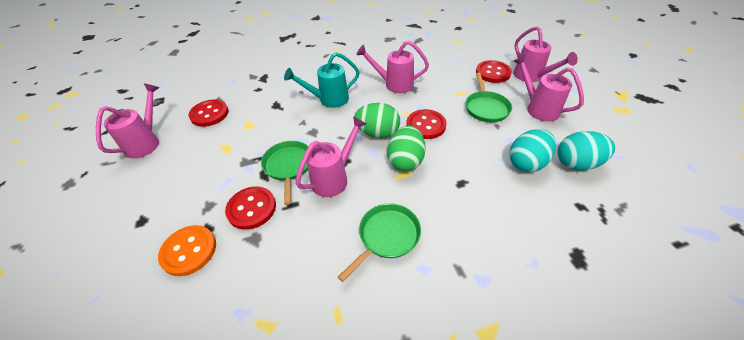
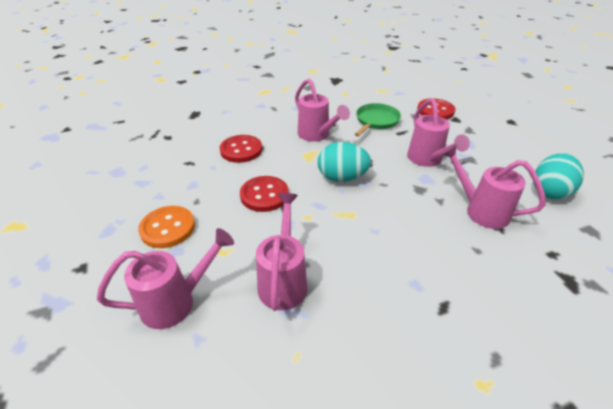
green egg: [354,103,400,138] [387,126,426,171] = 2 -> none = 0
green pan: [261,141,309,205] [338,203,421,282] [466,72,512,122] = 3 -> [355,103,401,137] = 1
red button: [189,99,229,127] [225,187,276,230] [406,109,447,139] [476,60,512,83] = 4 -> [220,135,262,163] [240,176,289,212] [417,98,456,120] = 3
turquoise watering can: [284,52,360,108] = 1 -> none = 0

